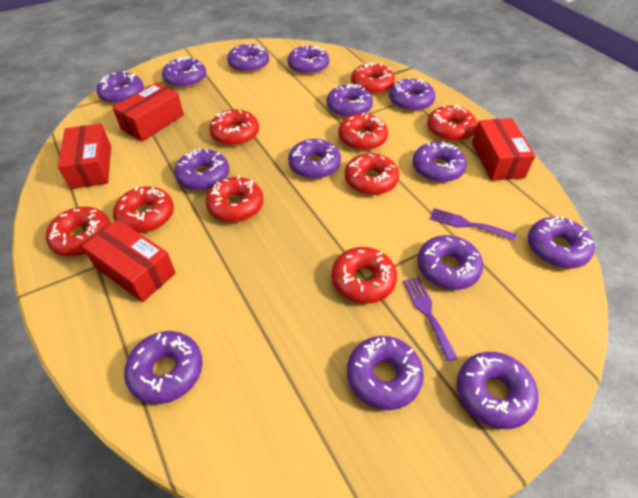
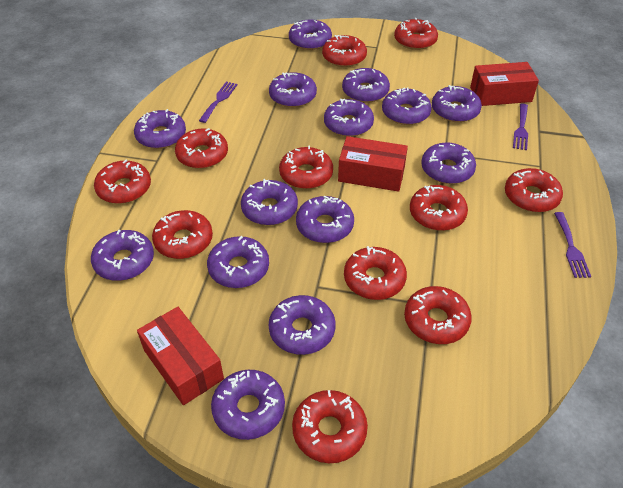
purple fork: [403,277,457,362] [430,208,516,241] = 2 -> [199,82,237,123] [513,103,528,150] [554,212,591,278] = 3
red box: [58,124,111,189] [82,220,176,302] [112,83,184,142] [472,118,535,181] = 4 -> [137,307,224,405] [338,136,408,192] [470,62,539,106] = 3
red donut: [46,207,111,256] [113,186,174,233] [206,175,264,222] [209,109,259,146] [331,247,397,304] [338,112,388,151] [345,153,399,195] [351,62,395,94] [427,104,477,142] = 9 -> [94,160,151,204] [152,210,213,259] [175,128,228,169] [279,146,333,189] [292,390,368,463] [322,35,367,67] [344,246,407,300] [394,18,438,50] [404,286,472,344] [410,185,468,231] [505,168,563,212] = 11

